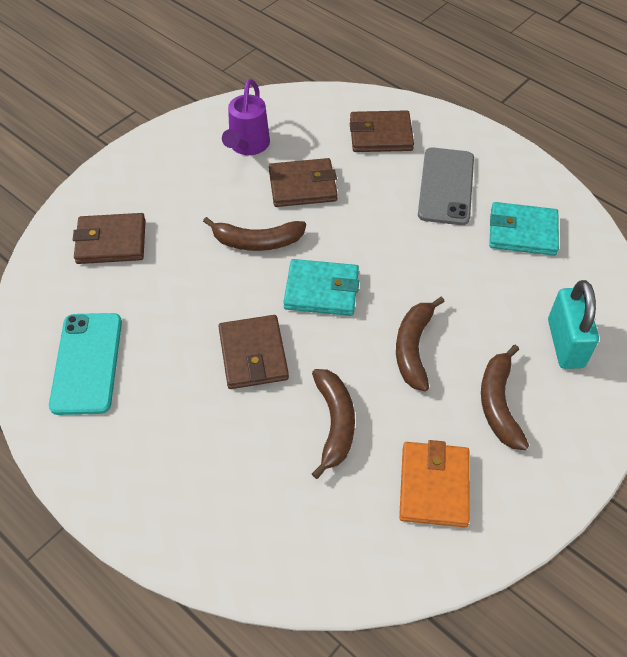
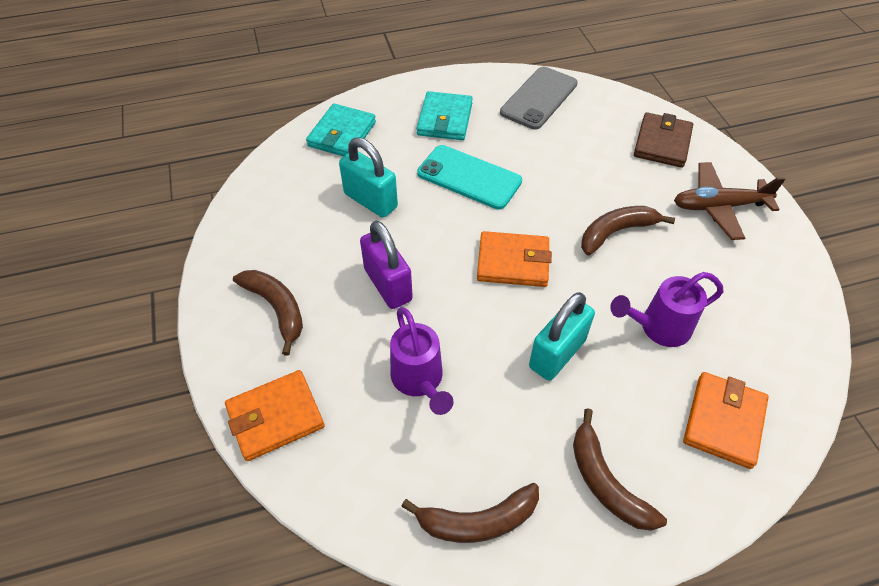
brown plane: none = 0 -> [674,162,785,240] = 1
brown wallet: [73,213,146,264] [218,315,289,389] [269,158,338,207] [350,110,414,152] = 4 -> [634,112,693,168] = 1
orange wallet: [399,440,470,527] = 1 -> [225,370,325,461] [477,231,552,287] [683,372,769,469] = 3
purple padlock: none = 0 -> [360,221,413,309] = 1
purple watering can: [222,79,270,155] = 1 -> [390,307,454,415] [610,272,723,347] = 2
turquoise padlock: [548,280,599,369] = 1 -> [339,137,398,218] [529,292,595,381] = 2

